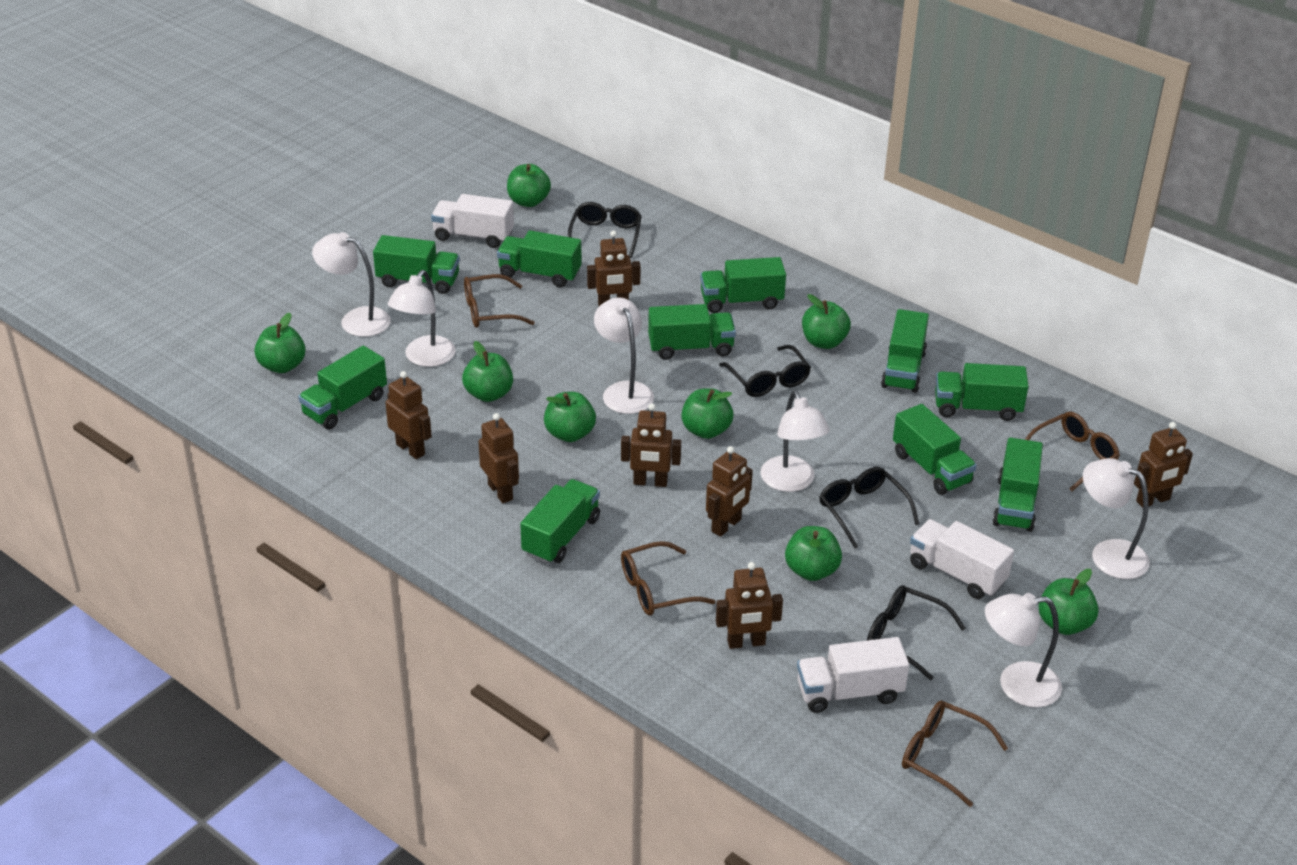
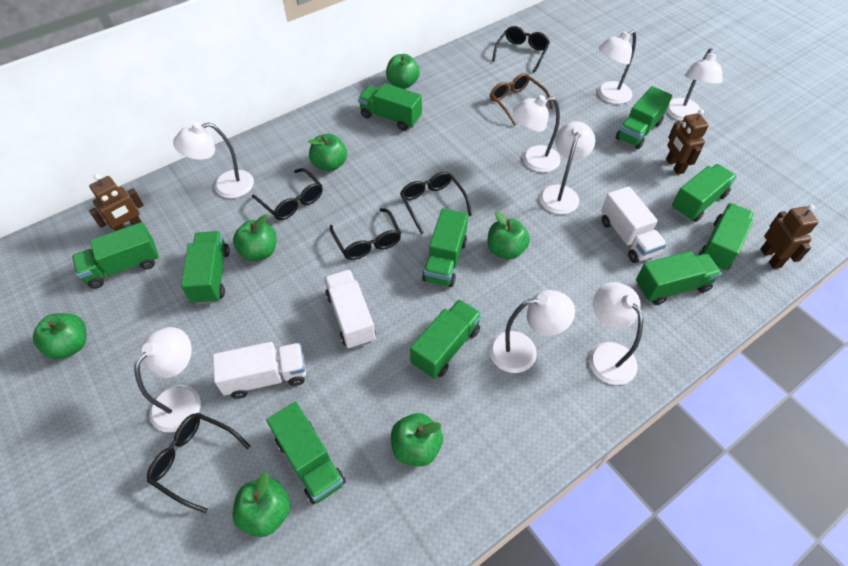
black glasses: [568,202,642,258] [719,345,811,397] [819,467,919,549] [867,585,966,680] = 4 -> [147,413,250,513] [252,168,323,220] [330,208,401,260] [400,172,472,234] [492,26,550,73] = 5
brown glasses: [464,274,535,328] [621,541,716,616] [902,701,1008,807] [1025,412,1120,491] = 4 -> [490,73,553,126] = 1
brown robot: [385,371,432,459] [479,413,519,503] [587,231,641,306] [621,403,681,487] [706,446,753,537] [716,562,783,649] [1134,422,1193,508] = 7 -> [89,174,144,231] [666,109,709,175] [760,204,819,269] = 3
green apple: [254,313,306,373] [462,341,513,402] [507,164,551,207] [544,392,596,442] [681,388,733,439] [785,526,842,581] [802,294,851,349] [1039,569,1099,635] = 8 -> [33,313,86,359] [232,472,290,537] [233,215,276,261] [308,134,347,171] [386,54,420,89] [391,413,443,466] [487,212,530,260] = 7
white lamp: [312,232,391,337] [388,270,456,367] [594,297,654,414] [760,391,830,492] [985,593,1062,708] [1083,458,1150,579] = 6 -> [134,327,201,432] [173,122,254,198] [489,290,575,373] [513,95,561,172] [539,121,595,214] [589,282,643,385] [598,30,636,104] [666,48,723,121] = 8

